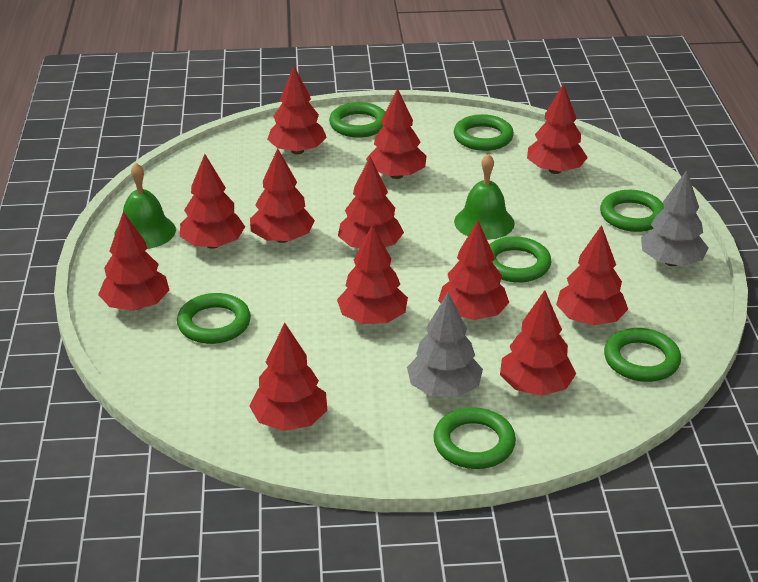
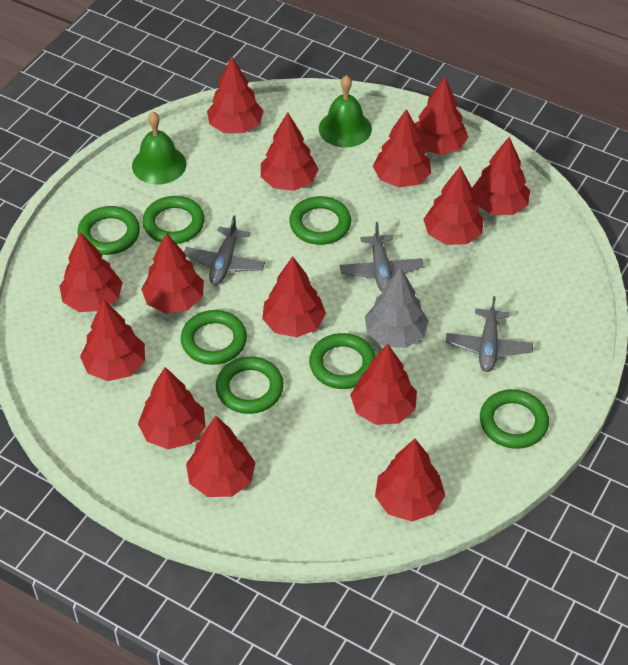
grey plane: none = 0 -> [184,215,265,285] [340,222,423,292] [446,296,533,372] = 3
grey tree: [407,293,483,397] [641,170,709,266] = 2 -> [365,267,429,348] = 1
red tree: [98,212,169,311] [180,154,245,249] [249,323,327,431] [250,148,315,243] [267,66,327,154] [337,224,408,324] [338,156,404,248] [366,88,426,179] [438,220,509,320] [500,290,576,396] [527,83,588,174] [556,225,628,326] = 12 -> [59,232,123,312] [80,299,145,381] [138,367,206,449] [141,232,204,313] [186,416,255,497] [207,57,264,133] [261,112,319,191] [262,256,326,337] [350,344,417,425] [373,109,431,188] [375,439,445,521] [415,77,468,155] [423,166,484,245] [472,137,530,215] = 14

